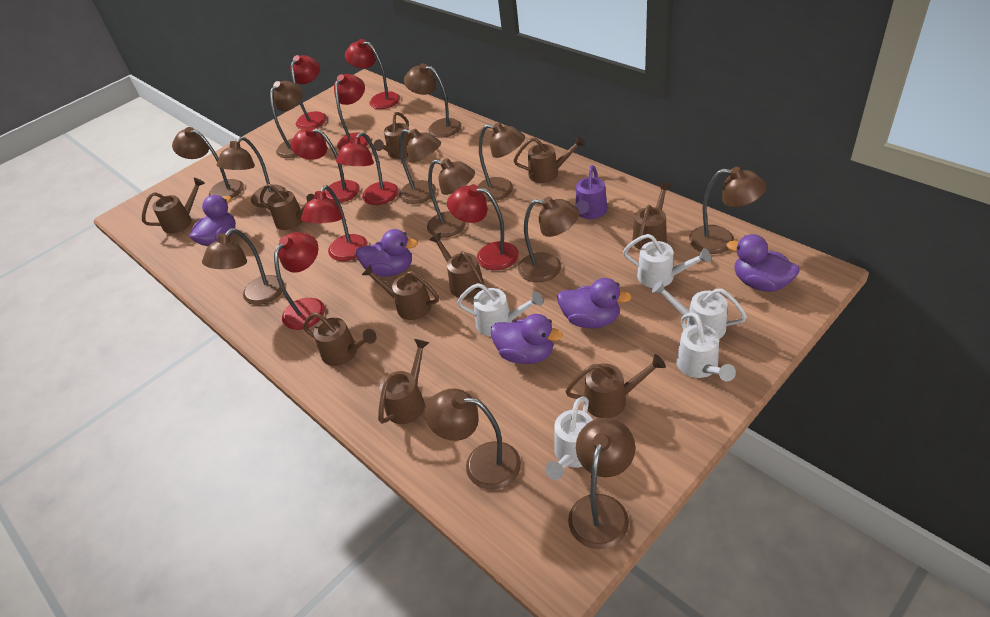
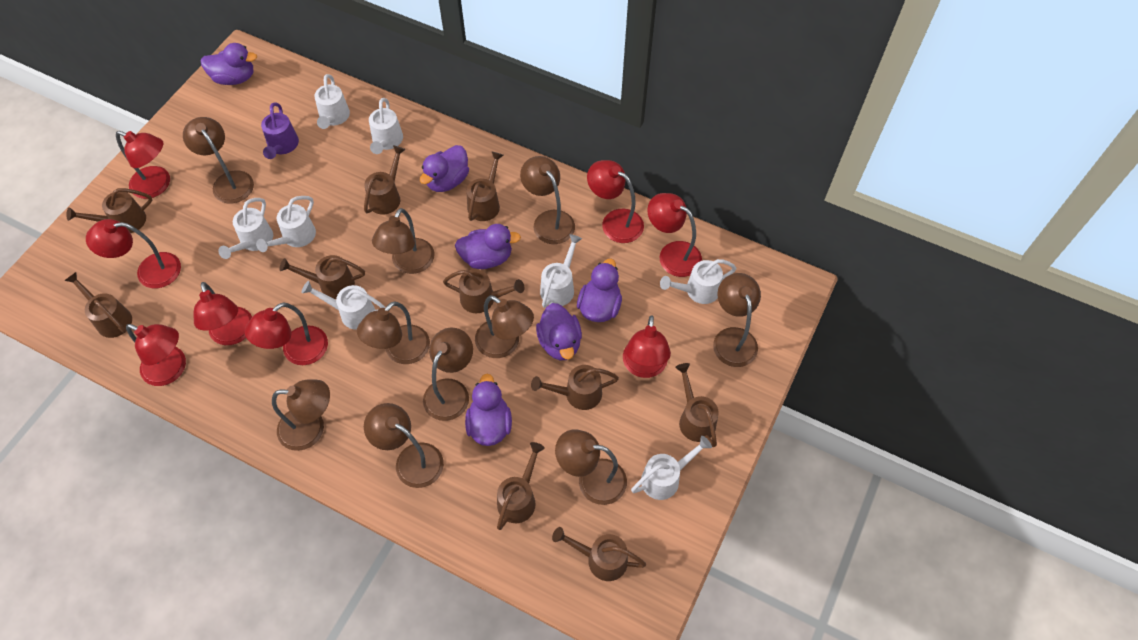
brown lamp: [172,127,244,199] [202,228,284,305] [217,137,286,207] [270,81,303,158] [399,128,441,204] [404,63,462,138] [425,388,521,490] [427,158,475,238] [478,123,525,201] [518,197,580,282] [568,418,635,549] [689,167,767,254] = 12 -> [183,117,254,203] [272,379,330,451] [357,301,430,364] [364,403,444,488] [372,208,434,274] [423,328,473,421] [475,295,534,358] [520,156,575,244] [555,430,627,505] [713,273,761,367] = 10
purple duck: [190,195,236,246] [356,229,418,277] [491,314,563,364] [557,278,631,328] [727,234,799,292] = 5 -> [201,43,257,85] [420,145,469,192] [455,224,521,269] [465,374,512,446] [536,303,582,360] [577,259,622,322] = 6
white watering can: [457,283,543,336] [545,397,593,480] [623,234,711,288] [652,280,747,339] [676,313,736,382] = 5 -> [218,198,273,259] [256,196,316,252] [301,281,386,330] [314,74,350,129] [369,98,403,154] [540,234,582,308] [631,436,712,500] [660,259,737,304] = 8

